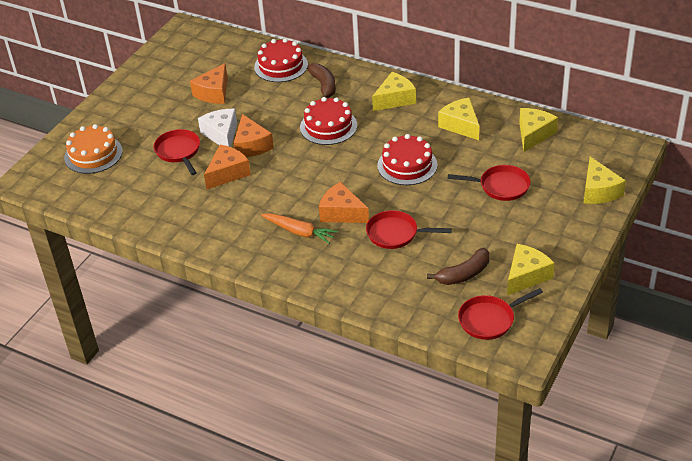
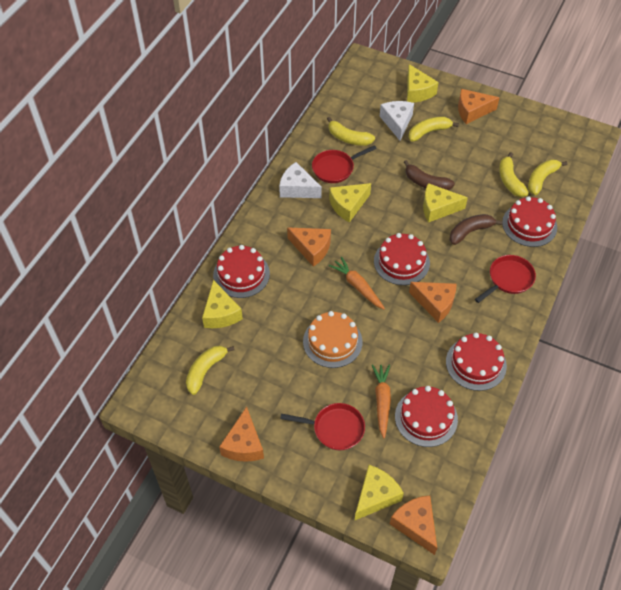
orange carrot: [261,213,338,244] = 1 -> [329,257,385,309] [372,364,391,439] = 2
orange cheese: [190,63,228,104] [204,145,251,189] [234,114,274,157] [319,182,369,223] = 4 -> [219,407,264,462] [287,228,331,267] [390,495,437,555] [409,282,457,323] [458,89,500,124] = 5
red cake: [254,38,308,82] [300,97,357,145] [377,134,438,185] = 3 -> [213,245,270,298] [374,233,430,285] [395,386,458,447] [446,333,507,391] [502,196,557,247] = 5
red pan: [153,129,200,175] [366,210,452,249] [448,165,531,201] [458,288,543,340] = 4 -> [280,403,365,450] [312,145,377,183] [475,255,536,303] = 3
white cheese: [198,109,237,147] = 1 -> [279,162,322,198] [380,101,414,141] = 2
yellow banana: none = 0 -> [186,345,234,395] [327,117,375,146] [408,117,459,142] [499,152,529,197] [528,159,568,195] = 5

